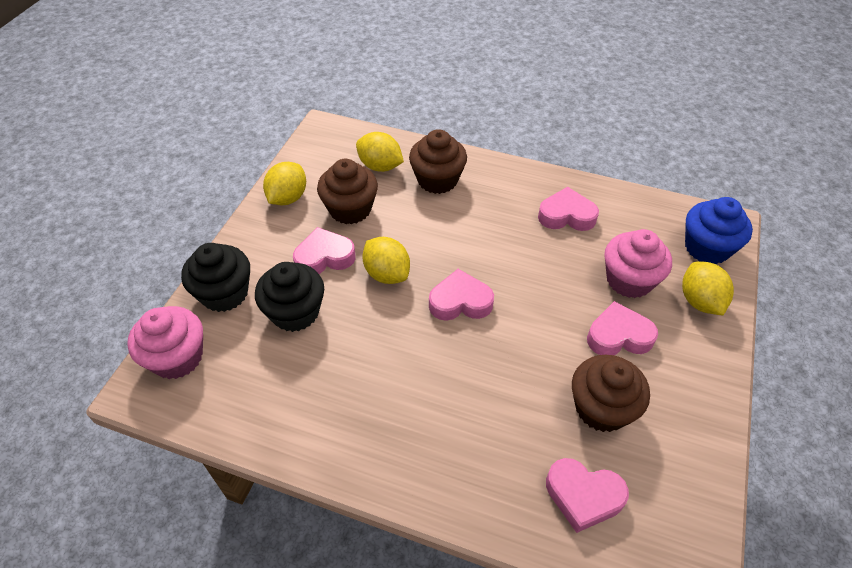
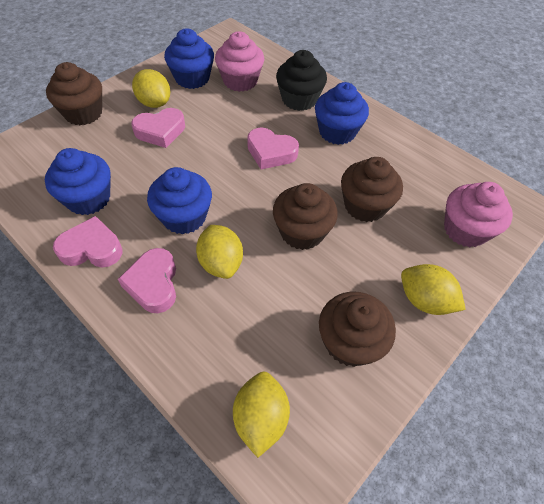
black cupcake: [181,243,250,312] [255,262,324,332] = 2 -> [276,50,327,111] = 1
blue cupcake: [685,197,753,264] = 1 -> [45,148,111,215] [147,167,212,235] [164,29,214,89] [315,82,369,145] = 4
brown cupcake: [317,159,378,224] [409,129,467,194] [572,355,650,432] = 3 -> [46,62,102,125] [273,183,338,250] [319,292,396,367] [341,157,403,222] = 4
pink heart: [293,227,356,274] [429,269,494,321] [538,187,599,231] [546,458,629,533] [587,301,658,355] = 5 -> [53,216,122,267] [118,248,176,313] [131,108,185,148] [247,127,299,169] = 4

